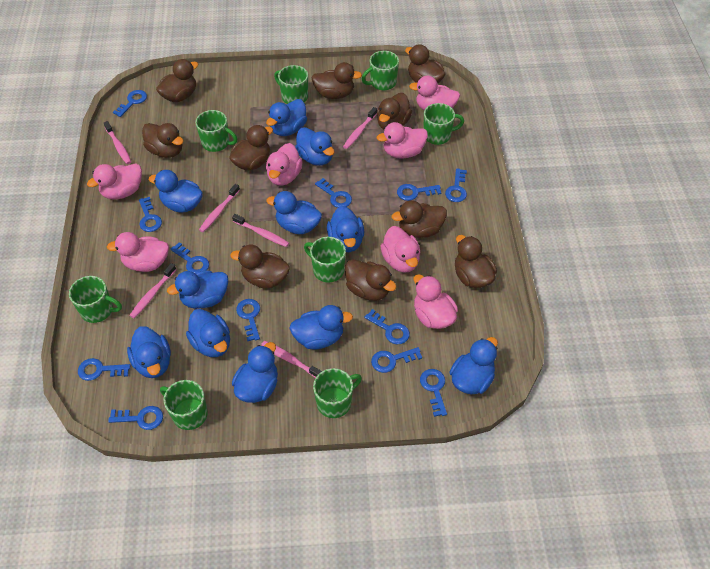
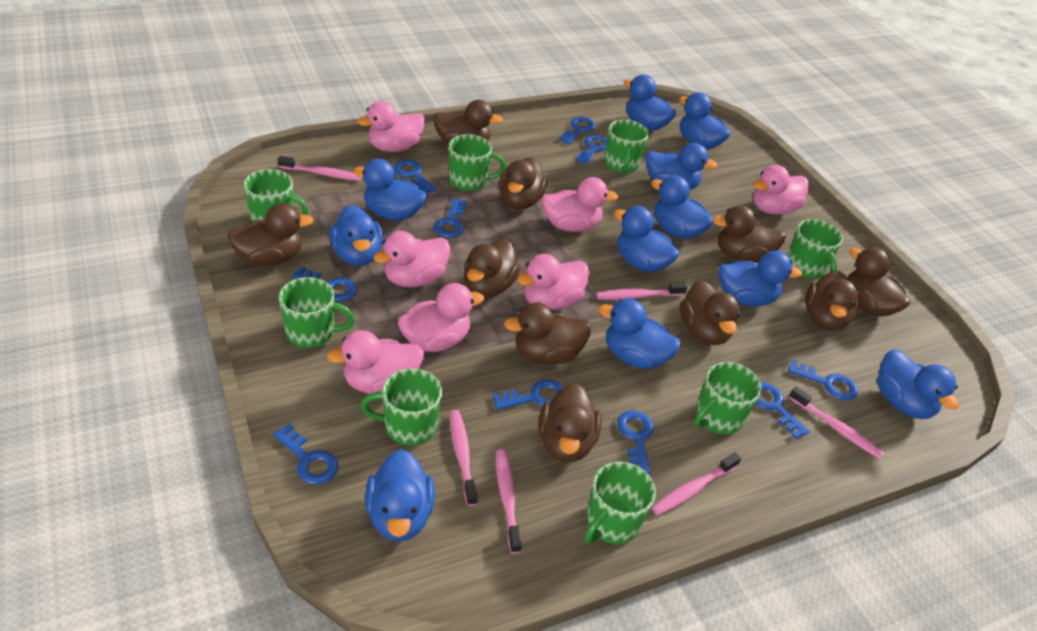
blue key: [78,358,131,381] [108,406,163,430] [113,90,147,117] [139,197,162,232] [171,242,209,273] [236,299,260,341] [315,178,352,208] [364,309,410,344] [371,347,422,373] [397,184,441,201] [420,369,447,417] [445,169,467,202] = 12 -> [273,423,338,485] [292,266,357,301] [394,160,437,194] [434,198,467,238] [492,379,564,410] [559,117,595,144] [575,135,607,165] [617,410,654,474] [755,382,810,439] [788,359,858,401] = 10

